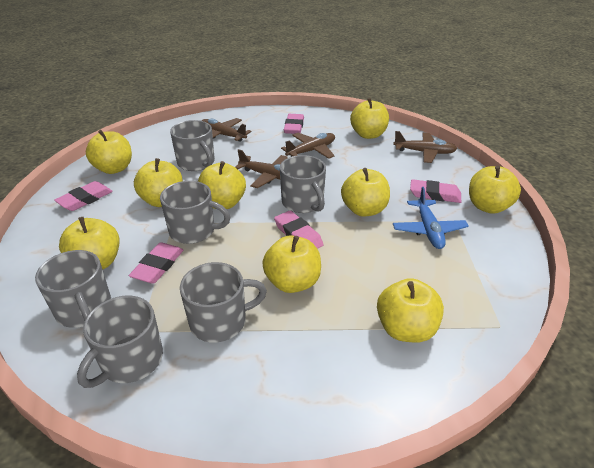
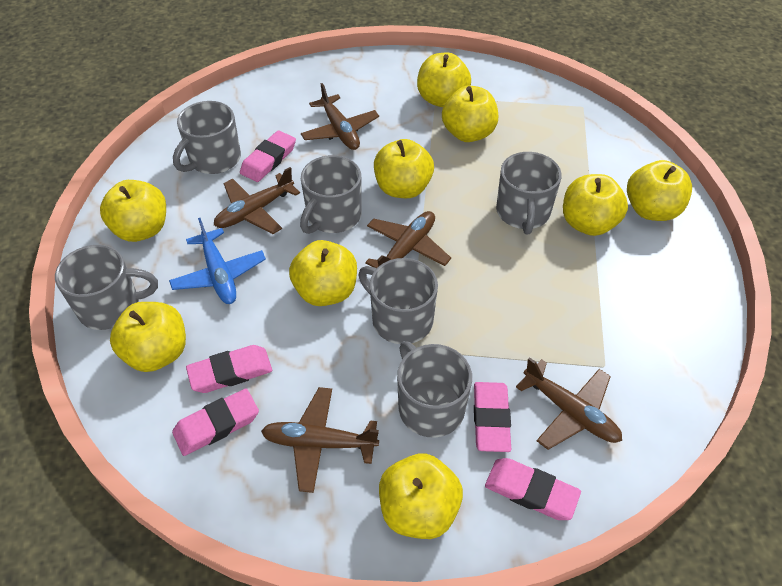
brown plane: [202,118,251,142] [235,149,288,188] [281,133,335,159] [393,131,457,163] = 4 -> [214,167,300,234] [261,387,379,493] [301,83,379,150] [365,211,451,268] [516,357,622,450] = 5

